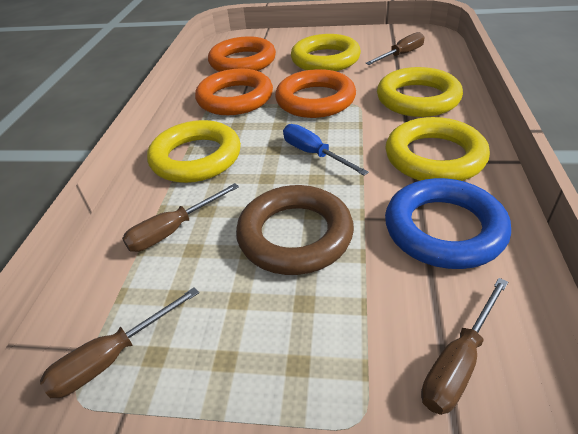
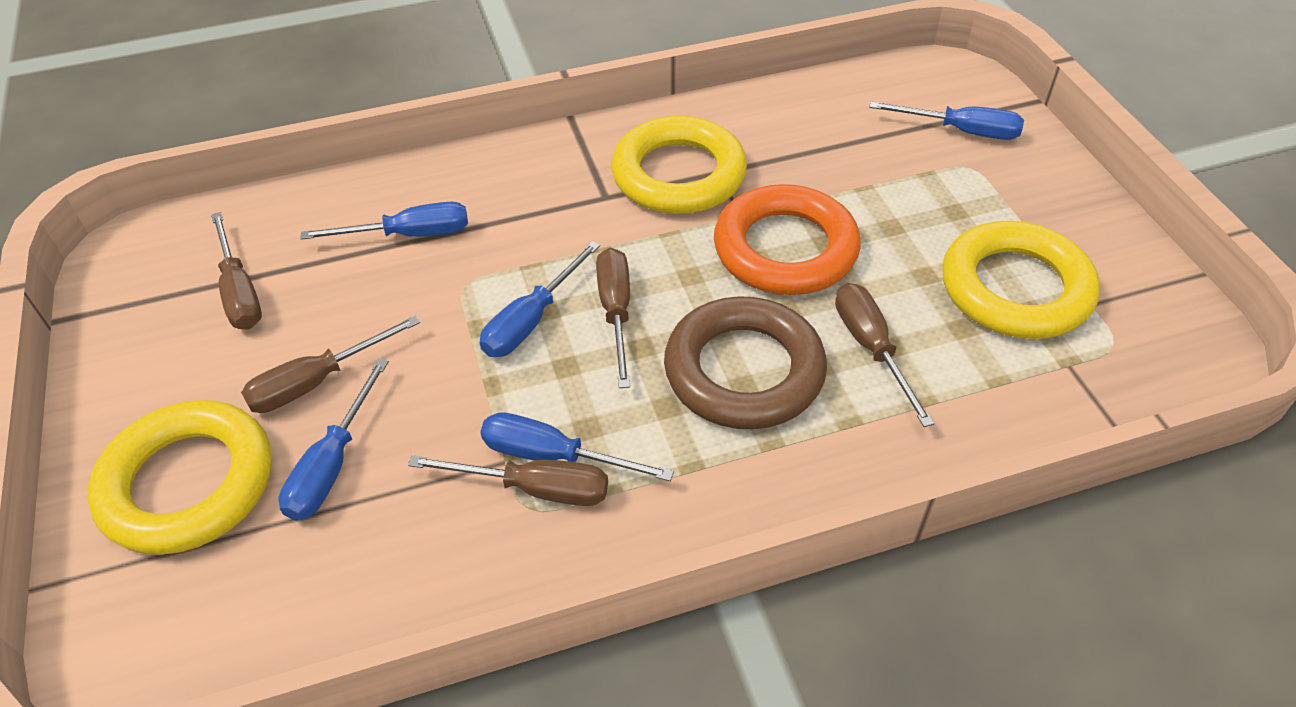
blue ring: [385,178,511,269] = 1 -> none = 0
blue screwdriver: [283,124,369,176] = 1 -> [279,359,389,521] [300,202,468,240] [480,241,600,357] [480,412,674,481] [869,102,1024,140] = 5
brown screwdriver: [40,287,199,398] [122,183,239,252] [365,32,425,65] [421,278,508,415] = 4 -> [211,212,262,330] [241,316,420,413] [408,455,608,506] [596,248,630,388] [835,283,935,427] = 5
orange ring: [195,69,273,115] [208,36,276,72] [275,69,356,118] = 3 -> [714,184,861,295] = 1
yellow ring: [147,120,241,183] [291,34,361,71] [377,67,463,117] [386,117,490,181] = 4 -> [88,400,272,555] [611,116,747,214] [942,221,1100,339] = 3

